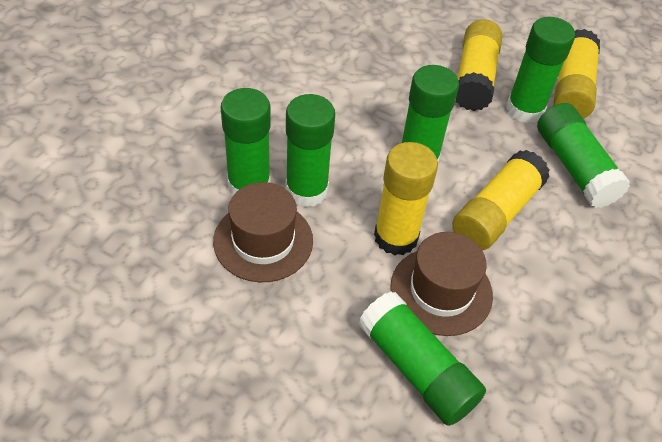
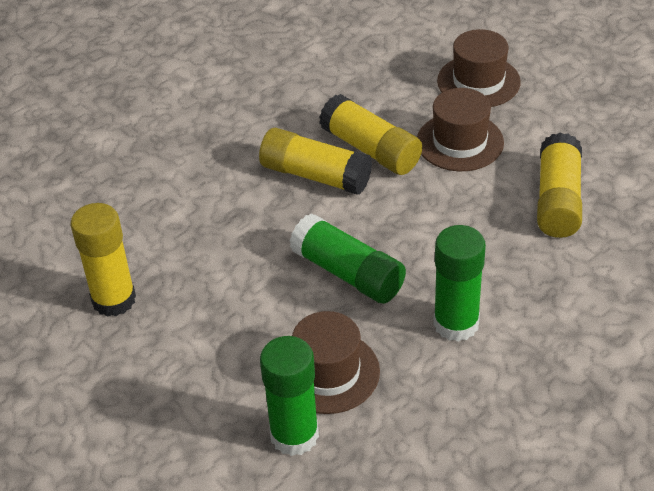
brown hat: [213,182,313,282] [391,232,493,336] = 2 -> [292,311,380,414] [417,88,504,171] [437,29,521,107] = 3
green glue stick: [221,88,271,195] [286,94,335,207] [358,291,486,426] [402,65,459,163] [506,17,575,123] [537,103,630,208] = 6 -> [260,336,319,456] [290,213,406,304] [433,225,486,342] = 3

